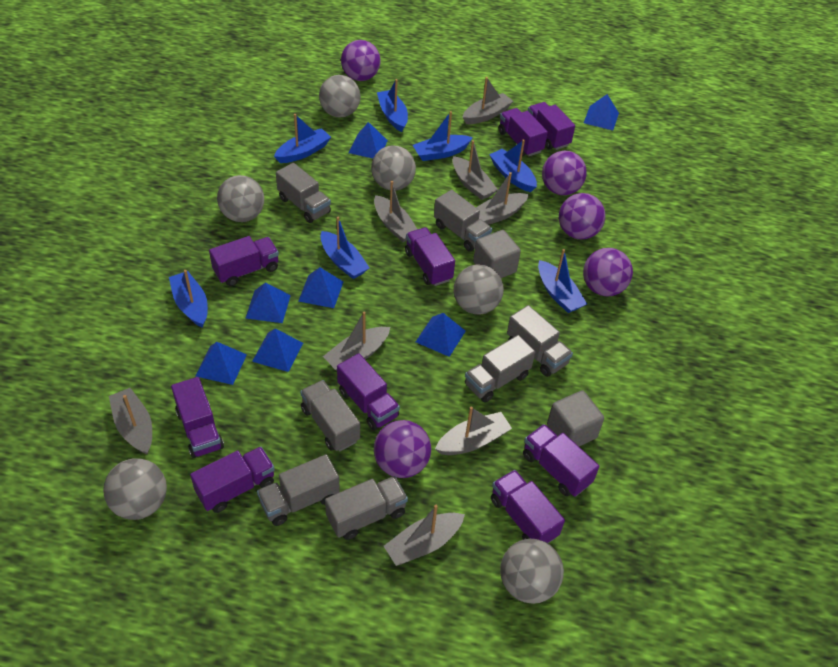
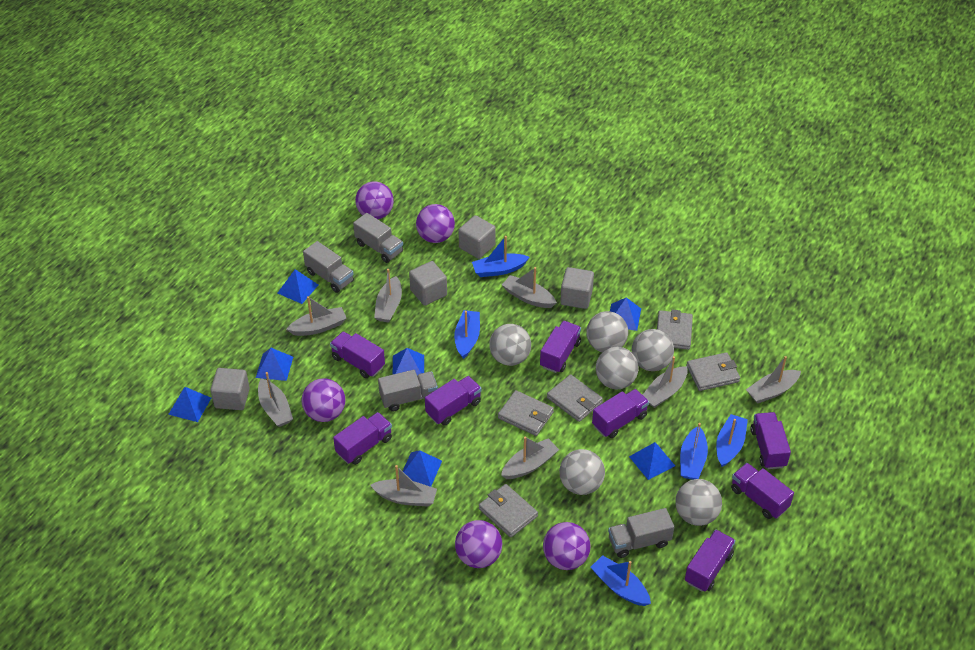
blue boat: [169,270,208,328] [274,114,331,163] [320,217,370,279] [377,79,408,132] [413,111,473,161] [489,140,537,192] [538,249,587,313] = 7 -> [454,310,480,359] [472,236,529,277] [591,555,651,606] [680,423,708,480] [716,414,748,467] = 5
grey cube: [473,230,521,278] [547,390,604,446] = 2 -> [210,368,250,410] [409,261,447,306] [458,215,496,259] [560,267,594,309] = 4
grey truck: [257,454,340,526] [276,163,331,223] [300,380,360,452] [325,476,408,540] [434,190,492,252] [465,335,535,403] [507,305,573,377] = 7 -> [303,241,354,293] [353,213,403,263] [378,370,438,411] [608,508,674,558] = 4
grey wallet: none = 0 -> [479,484,538,538] [498,390,554,436] [547,374,603,422] [657,310,693,350] [687,352,740,391] = 5
purple truck: [171,377,224,458] [190,447,275,513] [209,236,279,286] [337,353,400,430] [405,227,455,286] [491,470,565,543] [498,108,548,156] [523,424,599,497] [528,102,575,150] = 9 -> [330,331,385,378] [333,412,392,465] [425,376,482,426] [540,321,581,373] [592,389,649,438] [685,530,736,592] [731,463,794,519] [750,412,791,469] = 8

